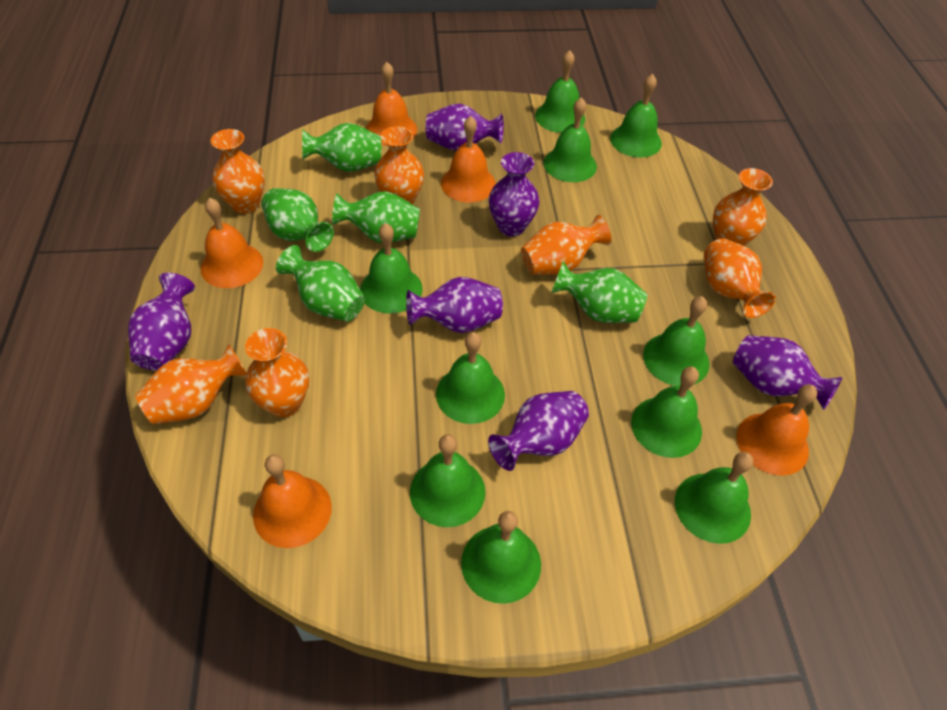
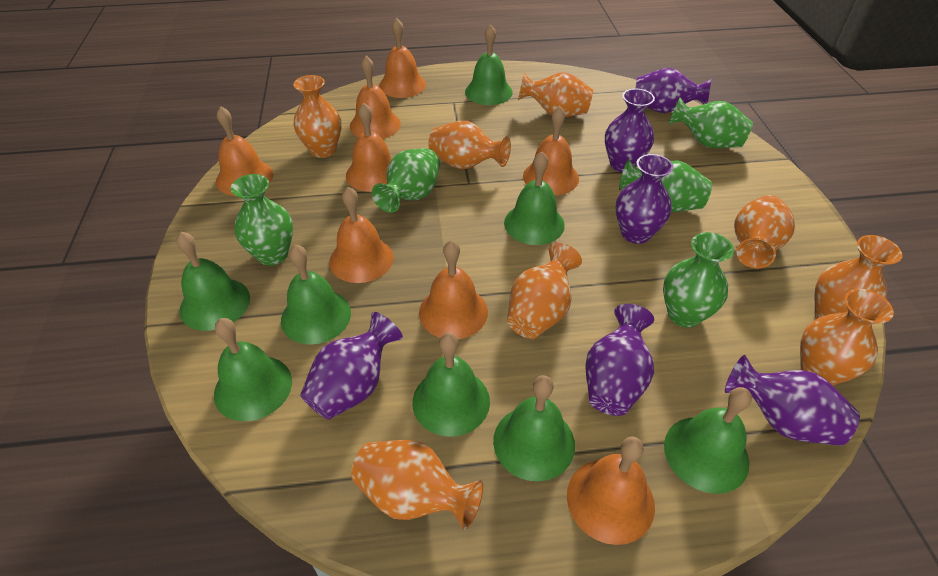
green bell: [360,223,423,314] [410,434,485,527] [436,332,505,424] [461,511,541,604] [535,50,585,133] [544,97,597,182] [610,74,662,157] [631,366,702,458] [643,296,710,386] [675,452,753,544] = 10 -> [177,232,250,331] [214,318,292,421] [281,245,351,345] [412,332,490,437] [465,24,513,105] [493,375,575,481] [504,152,565,245] [664,387,752,494] = 8
orange bell: [201,198,263,288] [253,454,332,548] [366,62,417,146] [441,116,496,202] [736,384,817,476] = 5 -> [216,106,273,196] [329,187,394,283] [346,103,392,192] [350,56,401,139] [379,18,426,98] [419,240,488,339] [523,106,579,195] [567,437,655,545] = 8
orange vase: [135,344,246,425] [211,129,265,214] [245,328,309,417] [374,126,424,205] [521,215,611,275] [704,238,776,318] [713,168,773,246] = 7 -> [293,75,341,158] [351,440,483,530] [428,121,511,169] [507,243,582,339] [518,72,593,117] [734,195,795,268] [800,289,894,385] [814,235,902,319] = 8

